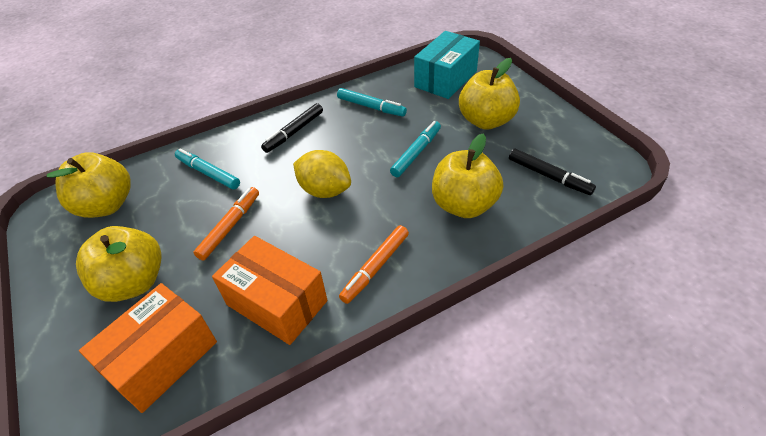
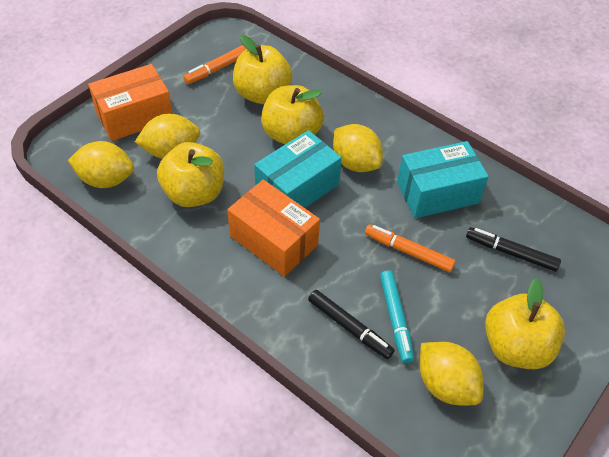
turquoise box: [414,31,480,99] = 1 -> [254,130,342,208] [397,141,489,218] = 2
turquoise marker: [175,149,240,189] [337,88,407,117] [390,121,441,177] = 3 -> [380,270,414,364] = 1
yellow lemon: [293,150,351,198] = 1 -> [68,141,134,188] [135,114,200,159] [333,124,383,172] [420,342,483,405] = 4

